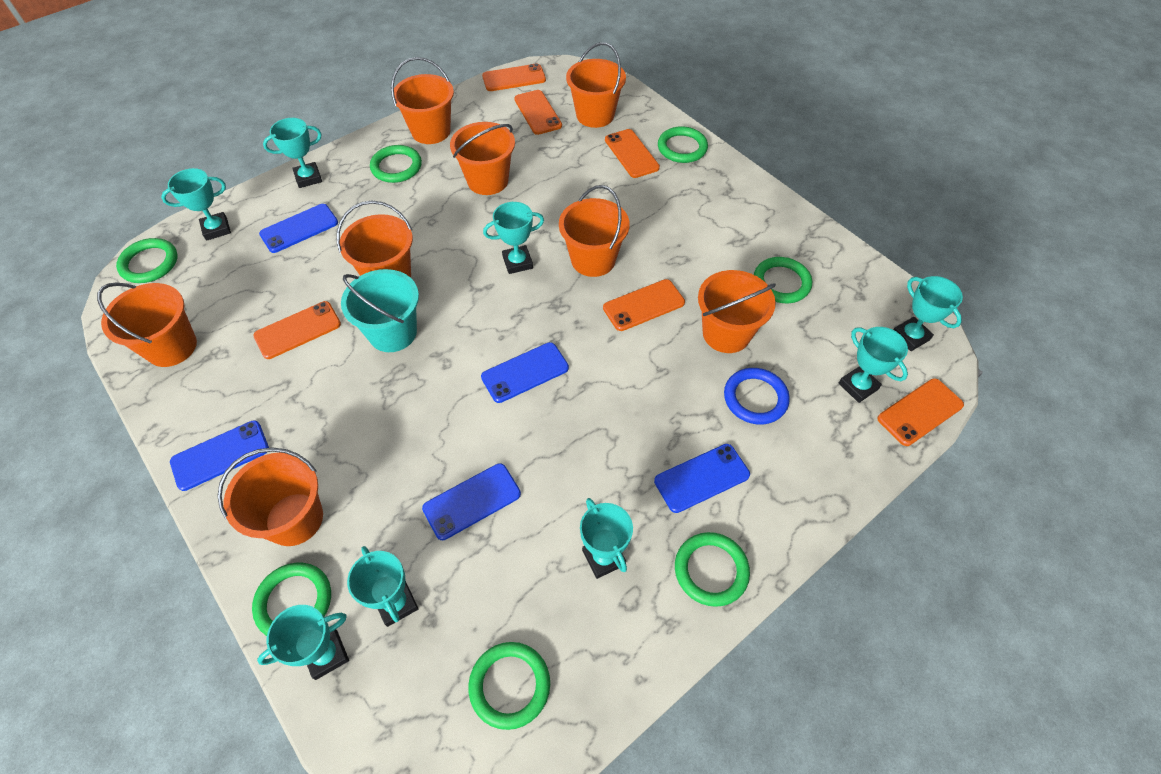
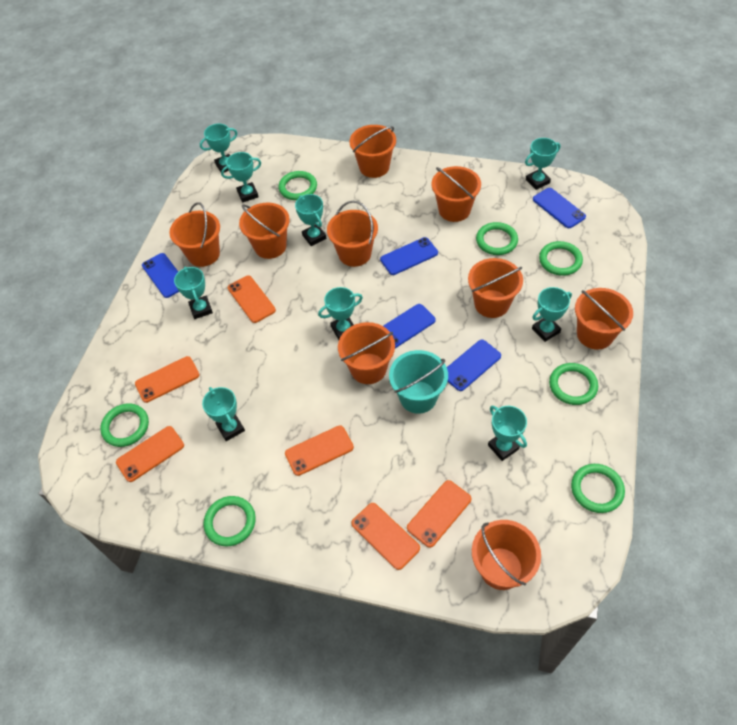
blue ring: [724,368,790,425] = 1 -> none = 0
orange bucket: [97,282,197,367] [217,447,323,546] [337,201,413,278] [391,57,454,144] [450,122,515,195] [559,185,630,277] [566,42,626,128] [698,270,776,353] = 8 -> [170,202,220,267] [239,203,290,259] [327,201,378,267] [338,322,395,384] [349,125,396,178] [432,166,481,222] [468,258,523,318] [472,520,541,590] [575,288,633,350] = 9
turquoise trophy: [161,168,231,241] [257,605,349,680] [263,118,322,188] [347,546,418,627] [483,202,544,274] [580,498,633,579] [839,327,908,403] [894,276,963,351] = 8 -> [174,267,213,319] [200,124,237,173] [202,387,245,441] [221,152,261,202] [295,194,326,246] [318,287,363,340] [488,406,527,461] [525,138,561,190] [532,287,572,342] = 9

